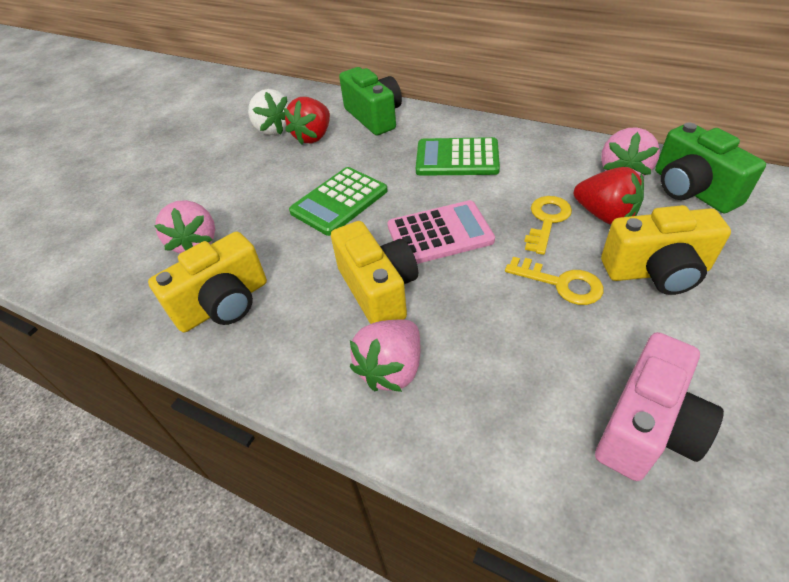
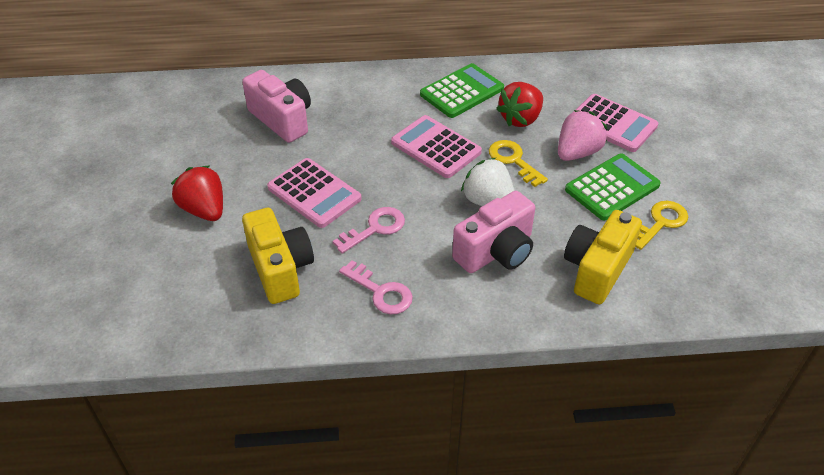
green camera: [339,67,402,136] [655,122,766,213] = 2 -> none = 0
pink calculator: [387,200,495,264] = 1 -> [267,158,362,228] [391,115,482,178] [574,94,659,152] = 3
pink camera: [595,332,724,481] = 1 -> [242,70,311,143] [452,191,535,273] = 2
pink key: none = 0 -> [333,207,405,254] [339,260,413,314] = 2
pink strawberry: [154,200,215,253] [350,320,421,392] [601,127,660,177] = 3 -> [558,110,607,161] = 1
yellow camera: [148,231,267,332] [331,221,418,324] [601,205,731,295] = 3 -> [242,208,314,304] [564,210,642,304] = 2

